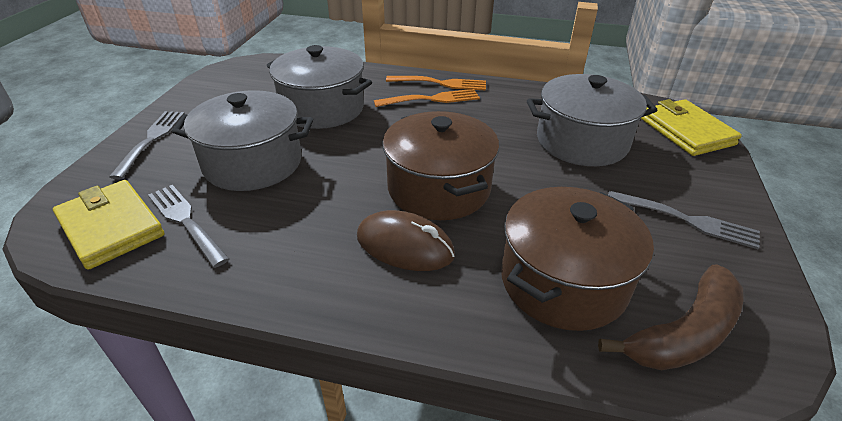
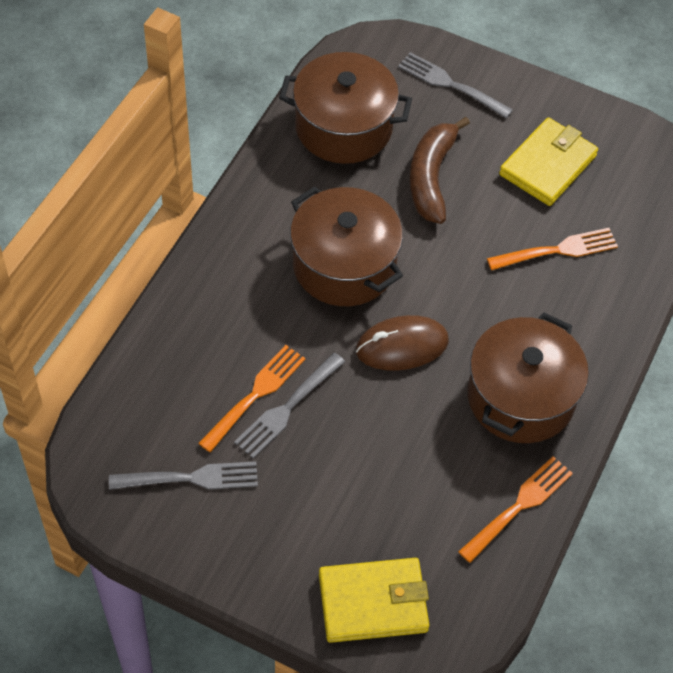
brown pot: [382,111,499,220] [501,187,654,331] = 2 -> [279,52,412,164] [290,187,403,306] [467,312,589,443] = 3
grey pot: [172,90,313,191] [267,45,372,129] [527,74,657,166] = 3 -> none = 0
orange fork: [374,89,480,107] [386,76,486,91] = 2 -> [198,345,306,452] [458,456,573,563] [487,228,618,270] = 3

